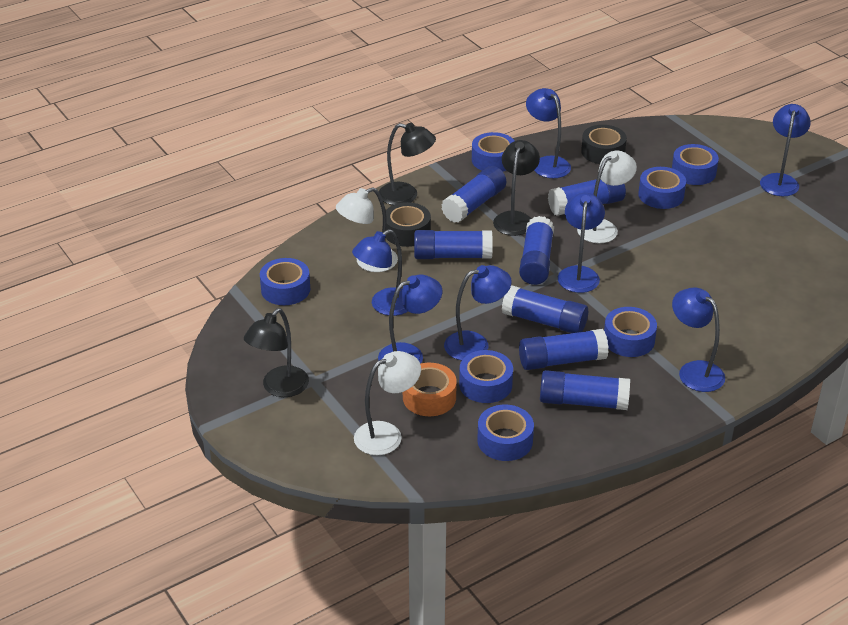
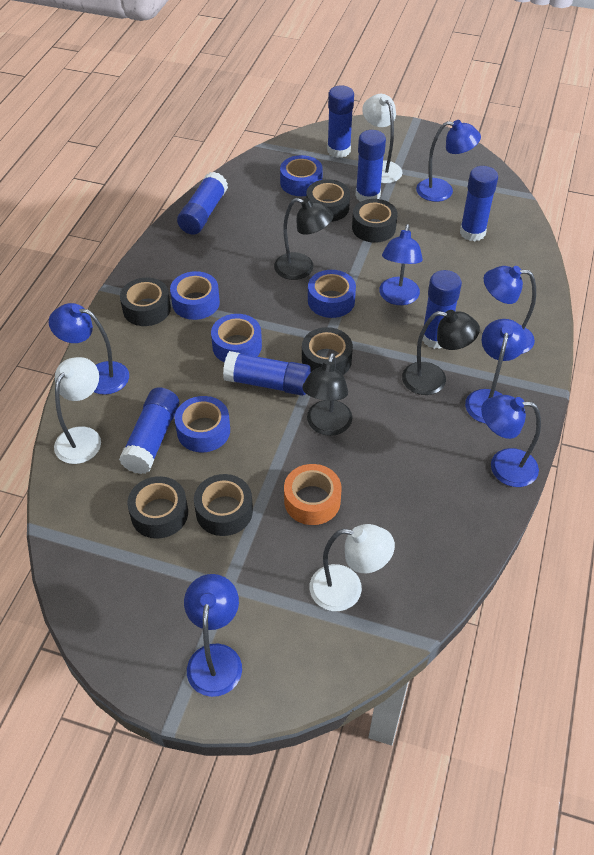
black tape: [385,202,431,247] [581,125,627,164] = 2 -> [120,278,171,326] [127,476,188,539] [194,474,253,536] [302,327,353,375] [306,179,350,222] [352,199,398,243] = 6
blue tape: [260,258,310,305] [459,350,513,403] [472,132,515,172] [477,405,534,461] [604,307,657,357] [638,167,686,209] [672,144,719,185] = 7 -> [170,271,220,320] [175,396,230,452] [211,314,262,362] [280,155,323,196] [308,270,356,318] = 5

